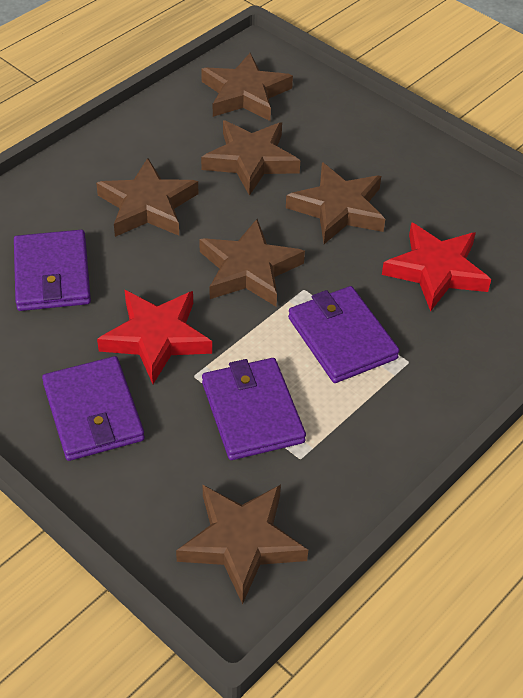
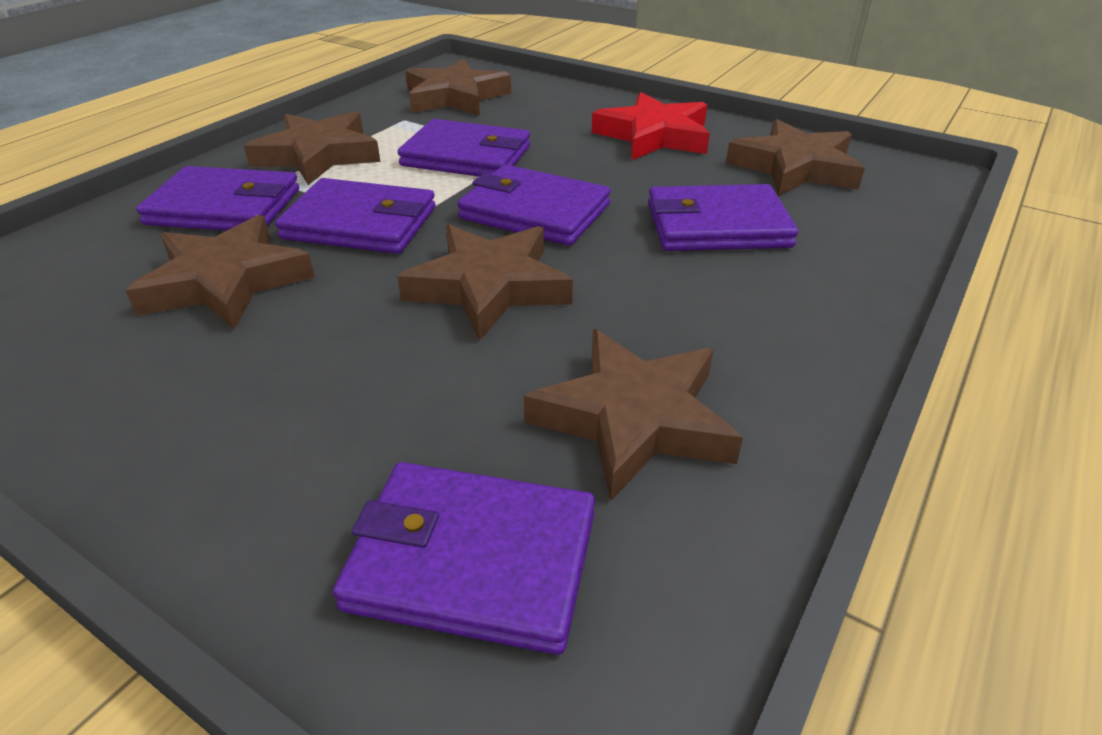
purple wallet: [14,230,91,311] [42,356,145,461] [202,358,306,460] [288,286,400,383] = 4 -> [136,166,299,231] [275,178,436,254] [333,462,595,655] [398,119,530,176] [458,165,611,246] [648,184,798,251] = 6
red star: [97,290,212,384] [382,222,491,312] = 2 -> [592,92,710,160] = 1

